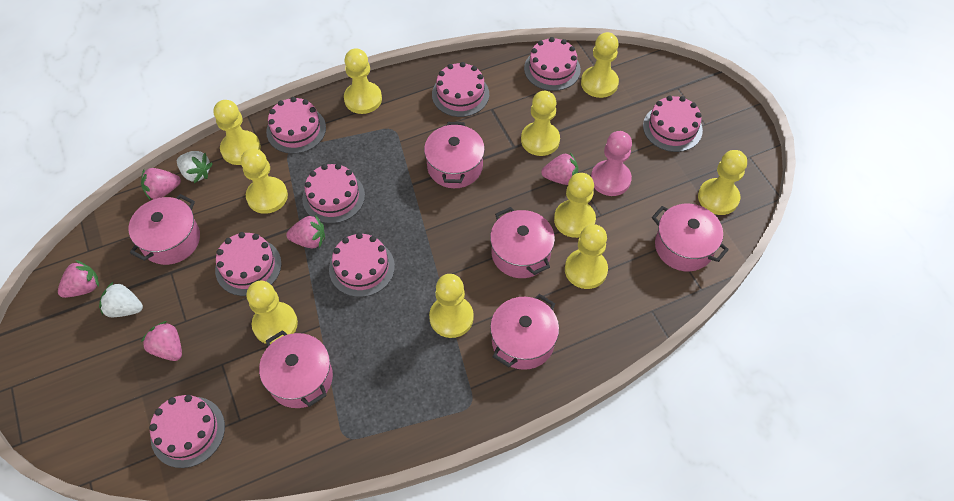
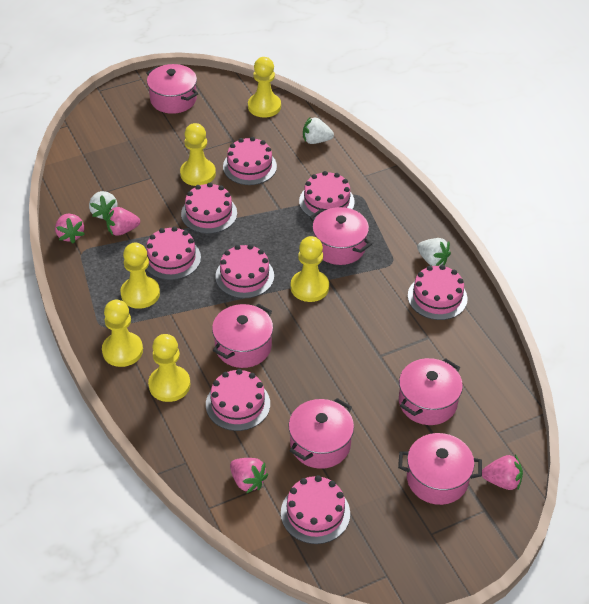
pink pawn: [591,131,632,196] = 1 -> none = 0
pink strawberry: [58,260,99,298] [141,168,181,200] [141,321,182,361] [286,215,325,248] [541,152,578,185] = 5 -> [55,214,85,244] [106,207,140,236] [230,458,268,494] [482,455,523,490] = 4
white strawberry: [99,281,143,317] [177,151,212,183] = 2 -> [89,191,118,221] [303,117,334,144] [417,238,451,266] = 3
yellow pawn: [214,100,261,165] [241,148,288,214] [246,281,298,344] [344,48,382,114] [429,274,474,338] [521,91,560,156] [554,173,596,238] [565,224,608,289] [581,32,619,98] [698,150,747,215] = 10 -> [102,300,143,367] [120,243,160,309] [148,334,190,402] [180,123,216,186] [248,57,281,118] [291,236,329,302] = 6

